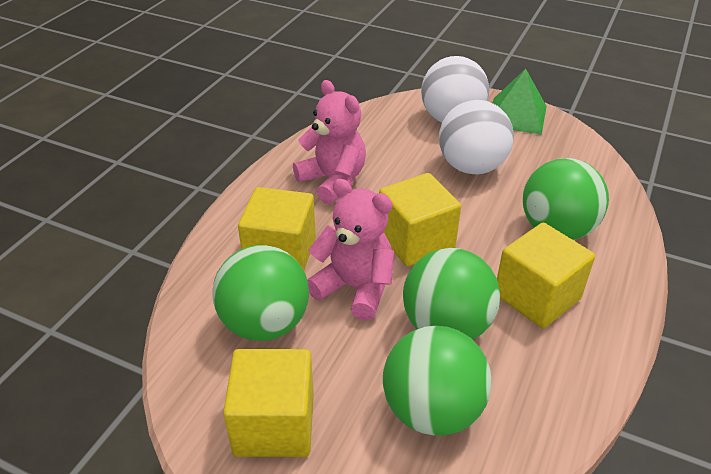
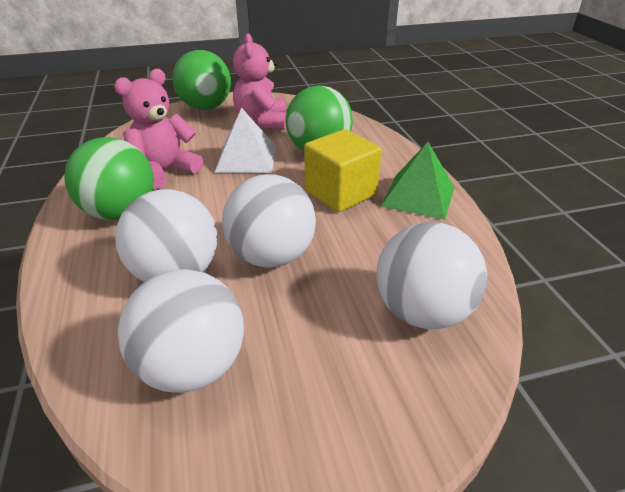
green ball: [212,245,309,341] [383,325,492,436] [403,248,500,340] [523,158,609,240] = 4 -> [65,137,154,220] [173,50,231,110] [286,86,353,151] = 3
white ball: [421,56,489,122] [439,100,514,174] = 2 -> [115,189,217,282] [118,269,244,393] [222,174,316,268] [377,222,487,329] = 4
white pyramid: none = 0 -> [215,108,276,173] = 1
yellow cube: [223,349,314,457] [238,187,316,271] [379,173,461,266] [497,222,595,328] = 4 -> [304,129,382,212] = 1

